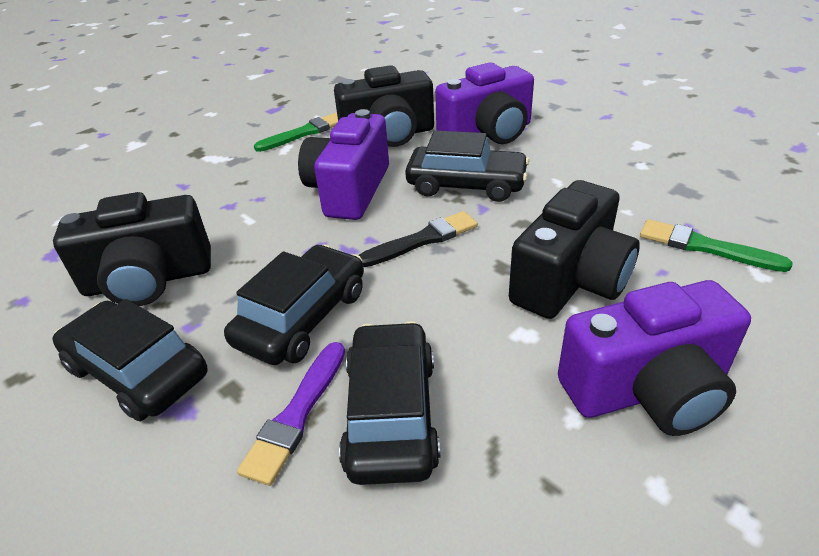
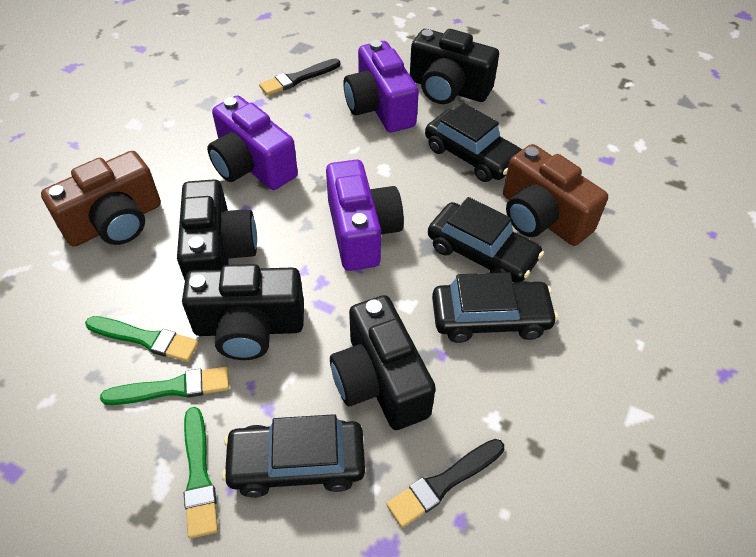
black brush: [358,211,478,267] = 1 -> [259,58,340,96] [386,439,504,527] = 2
black camera: [53,192,211,306] [334,65,434,147] [509,180,640,319] = 3 -> [177,179,257,280] [182,264,304,360] [330,295,436,430] [410,29,499,104] = 4
brown camera: none = 0 -> [41,151,161,247] [503,144,608,246] = 2
green brush: [254,113,338,152] [640,219,793,272] = 2 -> [85,316,199,362] [100,366,229,405] [184,407,218,539] = 3
purple brush: [237,342,345,486] = 1 -> none = 0

